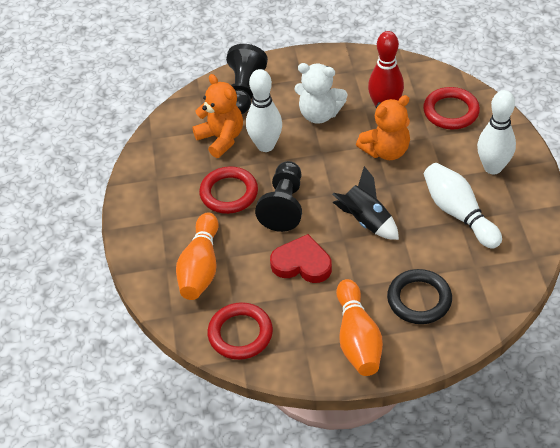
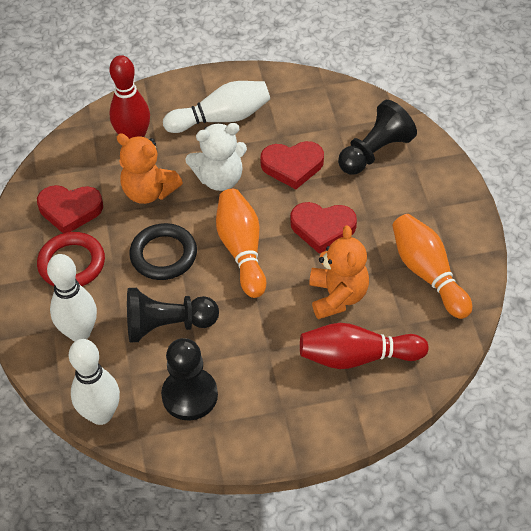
black pawn: [226,44,268,114] [255,161,302,232] = 2 -> [127,288,219,342] [161,338,218,420] [338,100,417,175] = 3
black rocket: [332,166,399,240] = 1 -> none = 0
red bowling pin: [368,31,404,106] = 1 -> [109,55,150,139] [300,323,429,369] = 2
red heart: [270,234,332,283] = 1 -> [37,185,103,233] [260,141,324,189] [290,202,357,254] = 3
red ring: [199,166,258,214] [207,302,273,360] [423,87,480,129] = 3 -> [37,232,105,286] = 1

